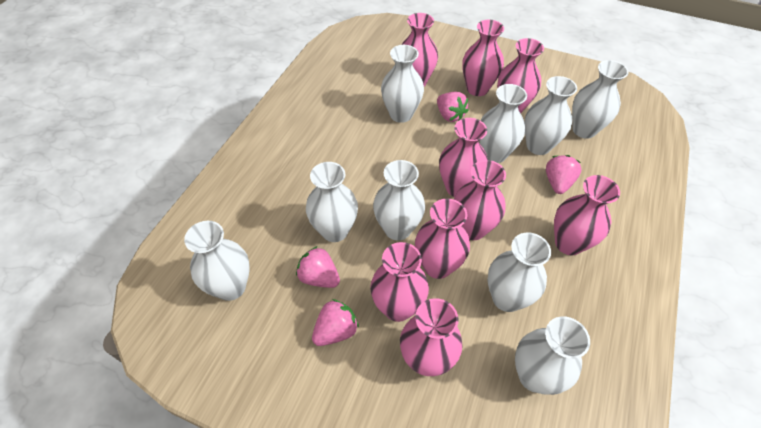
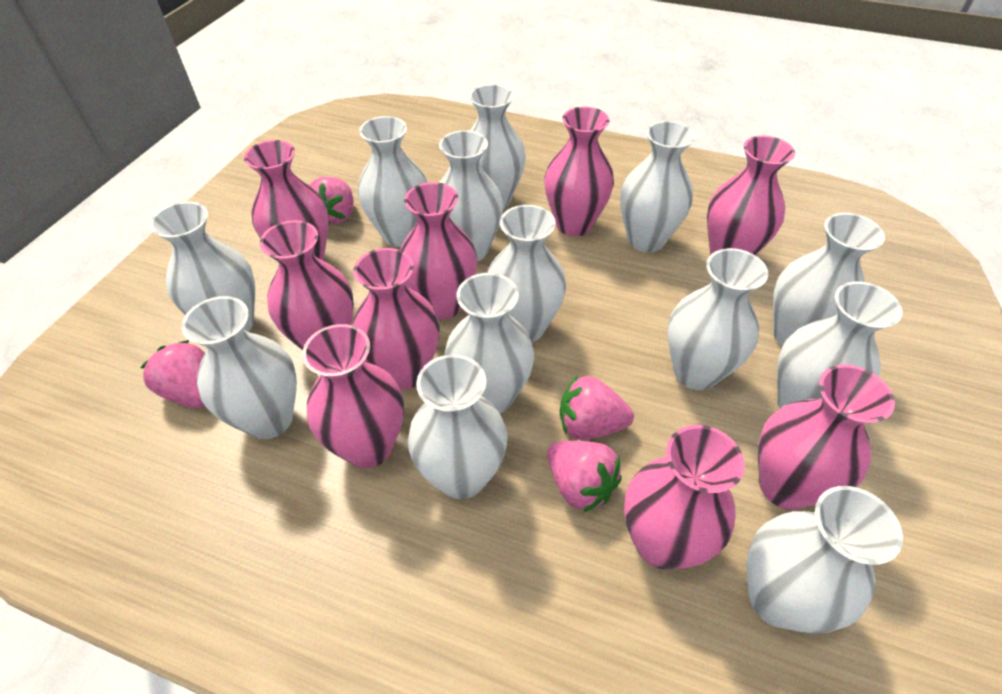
white vase: [184,221,250,301] [306,162,358,242] [373,160,425,241] [381,45,424,123] [479,84,527,163] [488,233,551,312] [515,316,590,395] [525,76,577,155] [572,60,629,139] = 9 -> [150,202,255,332] [182,296,297,439] [358,116,427,247] [408,354,508,499] [439,130,503,261] [445,273,534,413] [469,84,526,209] [487,205,566,342] [620,121,695,252] [667,248,768,390] [746,486,903,633] [773,213,885,346] [777,281,903,409] = 13

